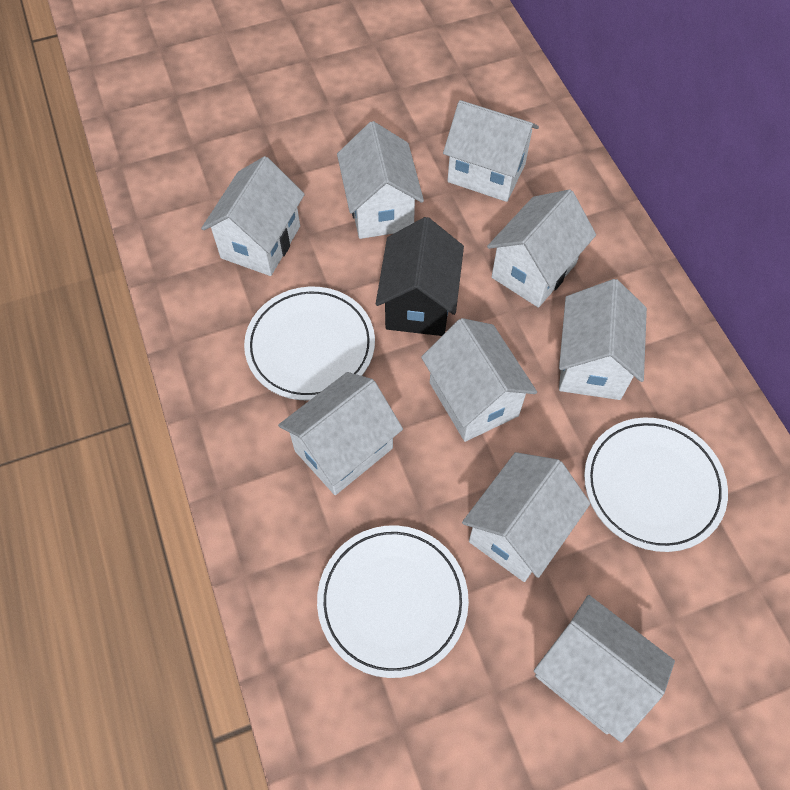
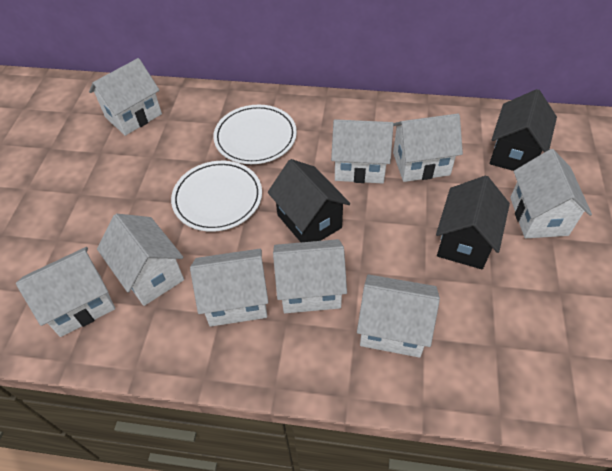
black house: [376,217,464,336] = 1 -> [268,159,350,242] [436,176,510,269] [490,89,557,171] = 3
white plate: [244,287,375,400] [317,525,469,678] [584,418,728,552] = 3 -> [171,161,262,232] [213,105,297,164] = 2

